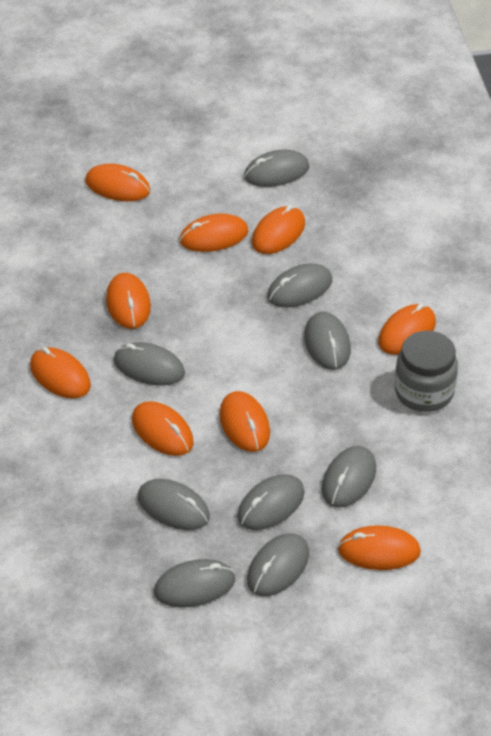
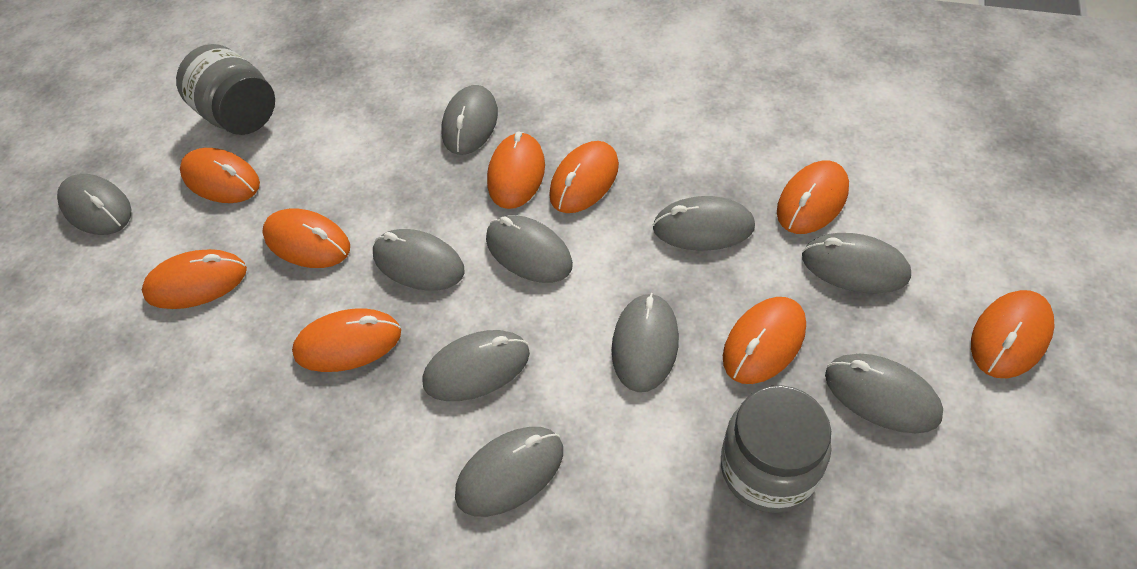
grey jar: [395,330,458,412] = 1 -> [176,44,275,135] [721,385,831,513] = 2
grey mouse: [114,342,185,386] [138,479,210,530] [154,559,235,608] [237,474,305,530] [244,150,310,187] [247,533,309,596] [267,263,332,308] [304,312,351,370] [322,446,376,508] = 9 -> [57,174,131,235] [373,229,465,291] [422,330,530,401] [441,85,498,155] [455,427,563,517] [486,215,573,283] [611,293,679,392] [653,196,755,251] [802,233,911,294] [825,354,943,434] = 10

